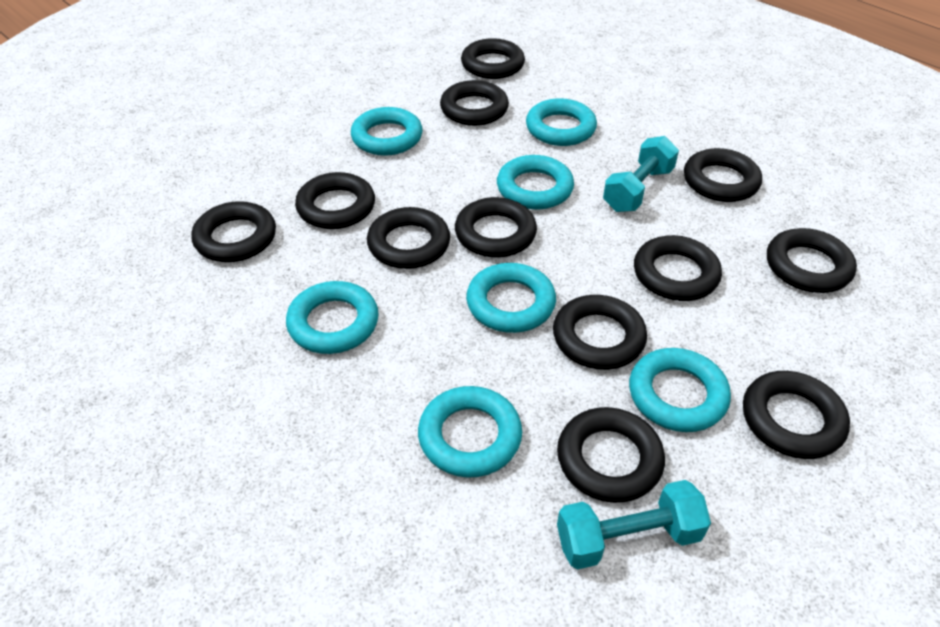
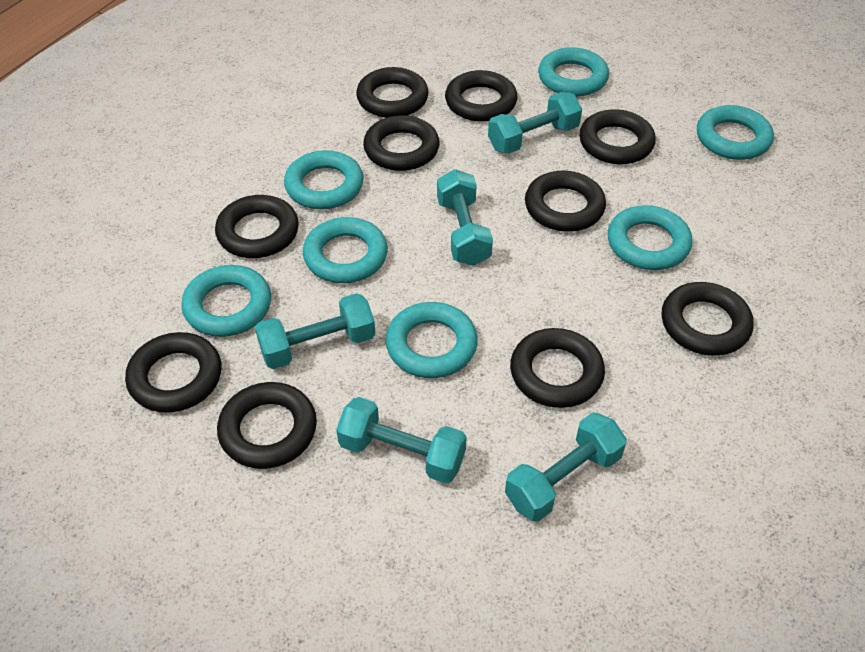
black ring: [191,201,276,262] [295,172,375,229] [367,207,450,269] [440,80,509,126] [455,197,537,258] [461,38,525,79] [553,295,647,370] [557,407,665,503] [634,235,722,301] [684,148,762,202] [743,371,850,459] [767,228,857,293] = 12 -> [125,332,221,413] [215,195,299,258] [217,382,317,469] [356,67,429,118] [363,115,440,171] [445,70,517,122] [510,328,605,408] [525,171,606,232] [579,109,656,164] [662,282,754,356] = 10
turquoise dumbbell: [557,480,711,569] [603,136,679,212] = 2 -> [255,293,375,369] [336,397,467,484] [437,169,493,266] [488,92,582,154] [505,413,627,522] = 5

